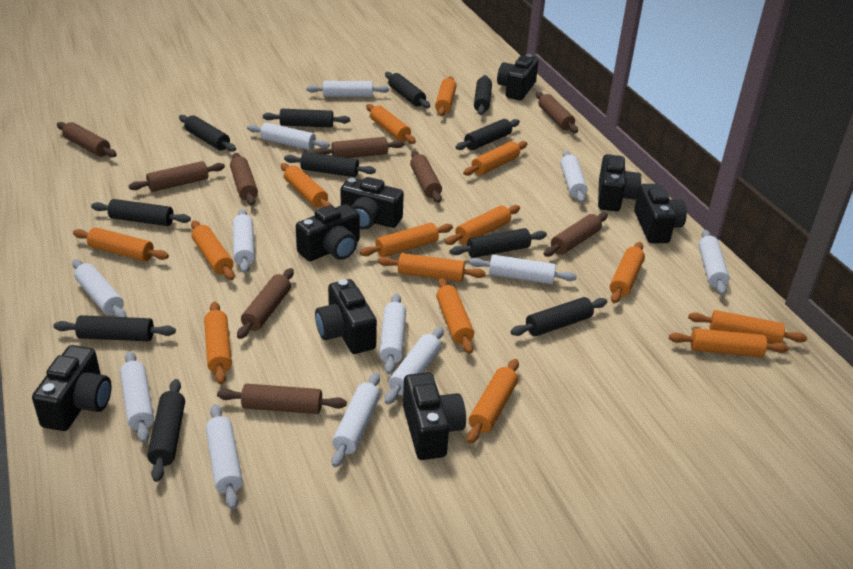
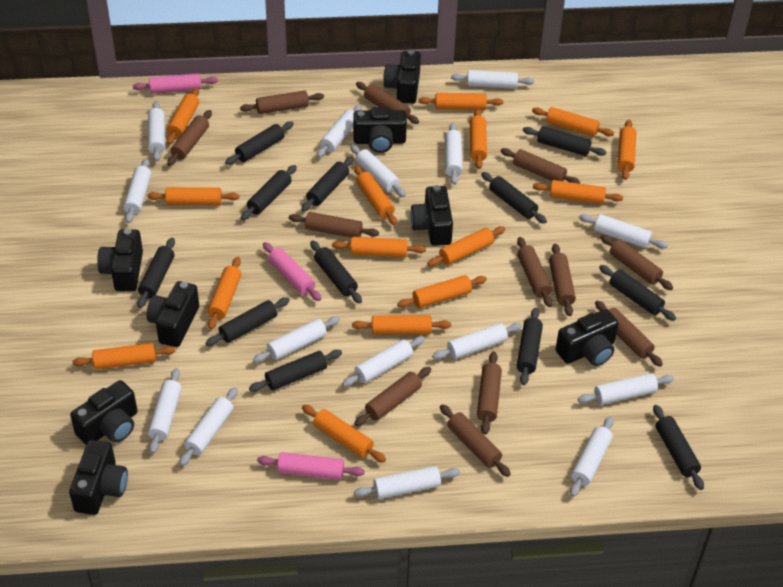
black rolling pin: [54,315,176,341] [91,199,191,226] [147,379,185,482] [179,115,236,152] [263,109,350,128] [284,152,376,177] [385,72,430,108] [450,228,547,258] [456,119,520,150] [474,75,492,115] [511,297,607,336] = 11 -> [137,238,175,308] [205,297,290,346] [225,122,294,165] [241,165,297,220] [249,350,342,392] [301,156,354,212] [310,241,362,304] [481,172,547,224] [517,308,543,385] [523,126,606,156] [599,265,676,321] [653,405,704,490] = 12
brown rolling pin: [57,122,117,157] [129,161,225,192] [217,384,347,414] [230,153,258,205] [237,268,294,339] [314,137,404,158] [410,151,442,203] [536,92,578,133] [544,213,608,257] = 9 -> [167,110,212,166] [240,91,324,114] [289,212,379,238] [354,367,431,426] [356,82,419,124] [440,404,511,477] [477,352,502,435] [501,148,580,184] [517,237,552,307] [549,244,576,316] [595,301,663,367] [600,235,673,290] = 12
pink rolling pin: none = 0 -> [133,73,218,94] [257,452,365,480] [263,242,321,301] = 3
white rolling pin: [72,259,126,317] [120,351,154,443] [206,404,243,509] [233,209,255,273] [247,123,330,150] [306,81,389,97] [331,372,380,467] [379,294,406,375] [384,327,444,405] [469,255,577,284] [560,151,588,203] [698,230,730,295] = 12 -> [123,158,151,223] [148,101,165,161] [148,368,182,454] [179,387,238,466] [253,317,340,363] [317,105,362,158] [342,336,425,387] [350,145,406,197] [354,466,460,499] [432,323,522,360] [445,123,462,185] [451,70,534,89] [570,416,614,497] [578,373,674,405] [579,214,668,249] = 15

